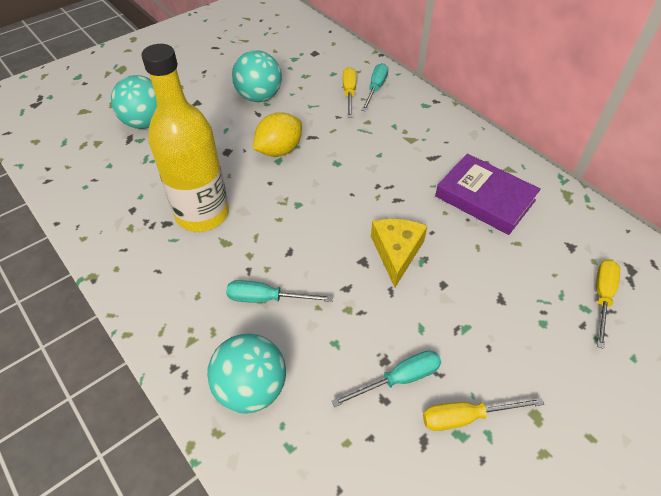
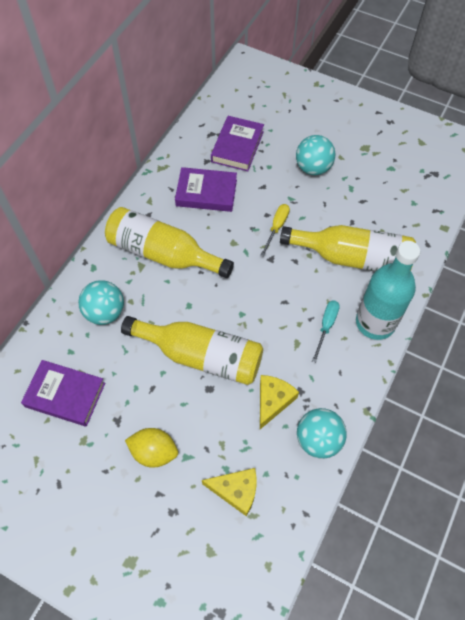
purple book: [435,153,541,235] = 1 -> [21,360,105,427] [175,167,237,212] [211,116,264,171] = 3
turquoise bottle: none = 0 -> [356,241,420,340] = 1
turquoise screwdriver: [226,280,333,303] [332,350,441,407] [361,63,388,111] = 3 -> [312,300,340,363] = 1
yellow bottle: [141,44,229,232] = 1 -> [105,207,234,278] [121,316,263,385] [280,225,416,272] = 3
yellow cheese: [371,219,427,287] = 1 -> [202,468,256,516] [260,375,299,429] = 2
yellow screwdriver: [343,67,357,118] [423,398,544,431] [596,259,620,349] = 3 -> [261,204,290,256] = 1

